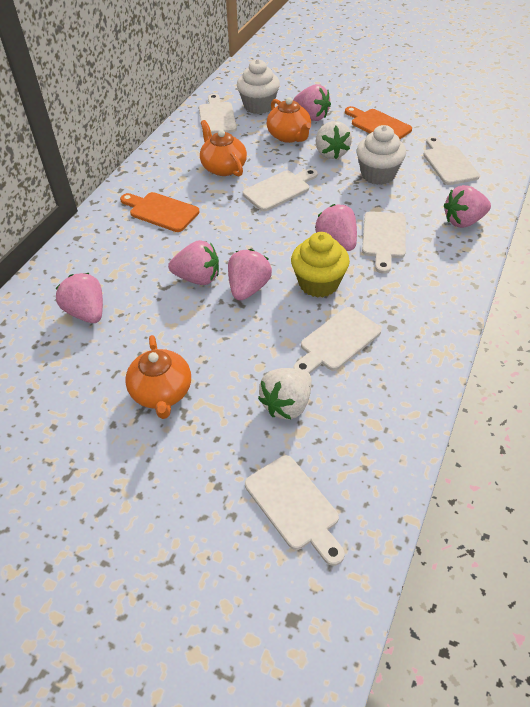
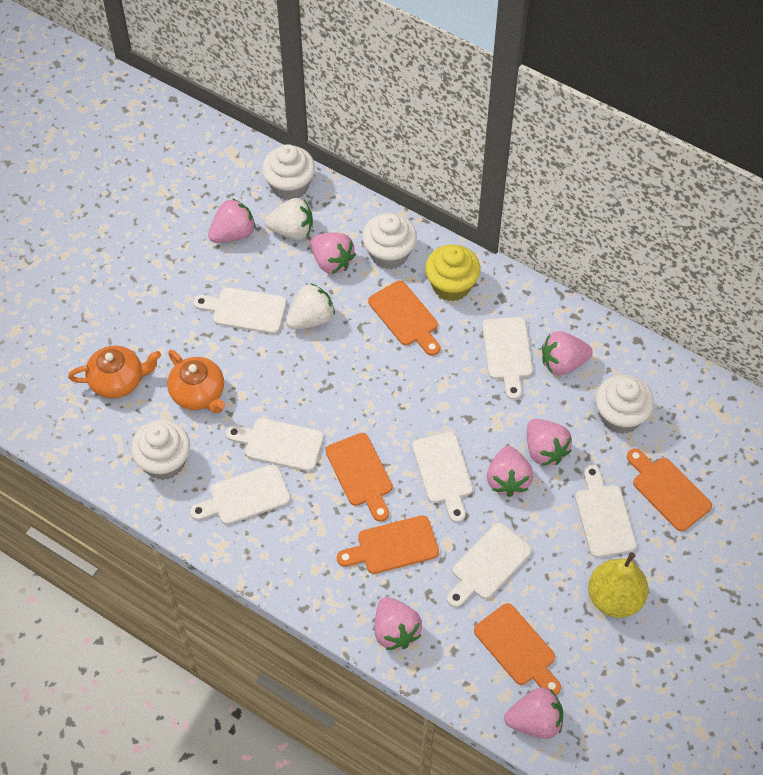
orange cutting board: [120,192,200,232] [345,106,412,139] = 2 -> [326,433,392,522] [337,515,439,574] [368,281,440,356] [474,603,561,695] [627,448,712,531] = 5
orange teapot: [125,335,191,419] [200,120,247,177] [267,97,311,143] = 3 -> [68,345,161,398] [167,350,225,413] = 2
pink strawberry: [55,273,103,323] [168,240,219,285] [228,249,272,301] [293,84,331,121] [315,204,357,251] [444,185,491,228] = 6 -> [208,198,256,243] [310,232,356,274] [375,597,422,650] [487,446,533,497] [504,687,563,739] [527,419,572,466] [542,331,593,375] = 7
white cupcake: [237,59,280,114] [357,125,406,185] = 2 -> [131,420,190,480] [262,144,315,200] [362,213,417,269] [596,375,654,434] = 4
white cutting board: [199,94,237,134] [243,168,318,211] [245,455,345,566] [293,307,381,374] [362,211,406,274] [423,136,480,185] = 6 -> [190,464,290,525] [193,287,287,334] [226,418,324,471] [412,432,473,523] [447,523,532,608] [482,317,533,400] [575,465,637,558] = 7
yellow pear: none = 0 -> [588,552,649,618] = 1

